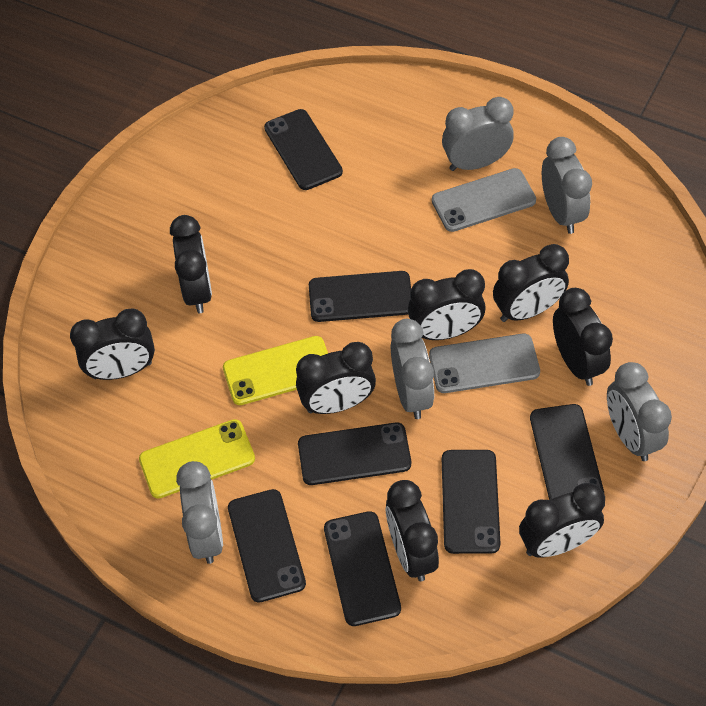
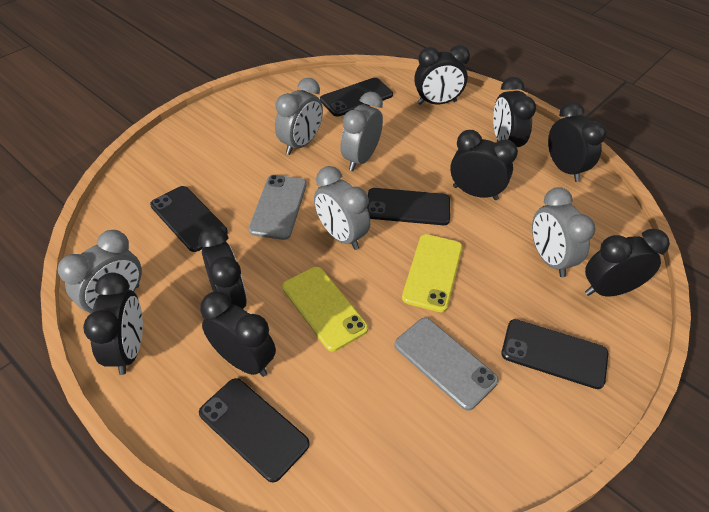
black phone: [228,489,306,603] [264,109,343,190] [298,422,411,485] [309,271,411,322] [324,511,401,626] [442,450,500,554] [530,404,604,500] = 7 -> [150,186,228,252] [199,378,309,483] [320,78,393,116] [367,188,450,225] [501,319,608,389] = 5

